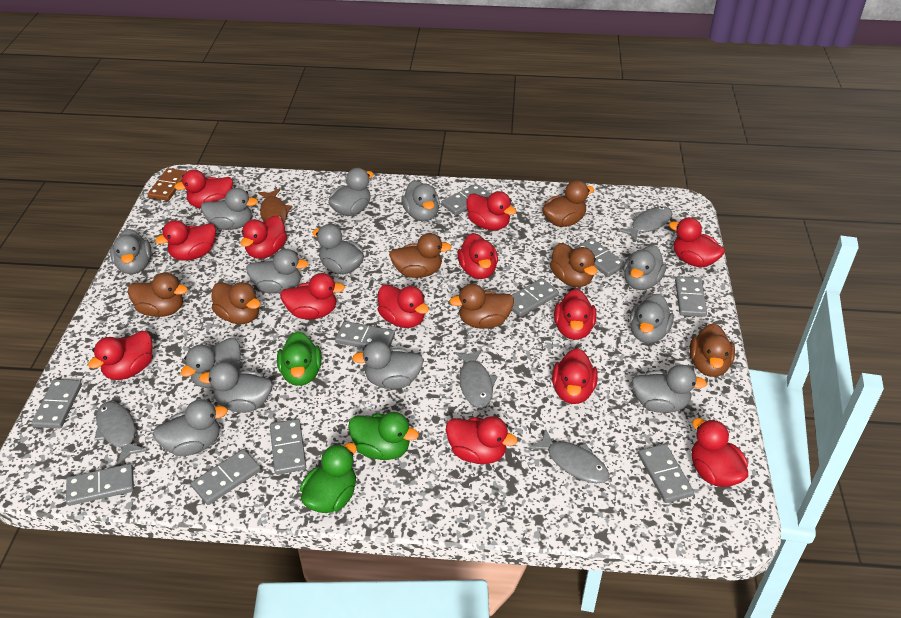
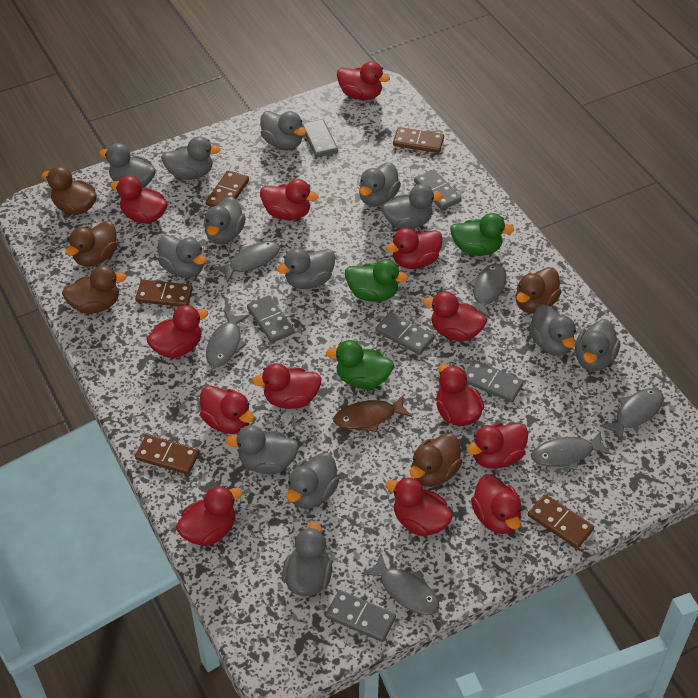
brown domino: [147,168,187,201] = 1 -> [135,280,193,307] [135,435,200,475] [206,170,249,207] [393,127,444,153] [528,494,594,549] = 5
brown duck: [128,273,188,317] [212,282,260,324] [389,233,452,278] [450,284,514,329] [542,180,594,227] [550,243,597,287] [689,323,735,377] = 7 -> [42,166,97,215] [62,266,127,314] [65,221,117,266] [410,433,462,487] [516,267,561,313] = 5
grey domino: [31,379,82,429] [66,464,134,506] [191,449,261,505] [270,419,306,475] [335,321,395,348] [441,184,491,215] [512,278,559,317] [574,238,625,277] [638,444,694,503] [675,276,707,317] = 10 -> [247,295,295,343] [302,119,338,157] [326,590,396,642] [375,312,435,355] [414,169,462,210] [466,360,524,402] = 6
grey fish: [94,401,148,464] [455,349,498,408] [528,429,610,483] [618,206,672,242] = 4 -> [206,310,249,367] [213,241,280,283] [361,554,439,615] [468,264,507,319] [531,431,611,470] [600,388,664,442] = 6

